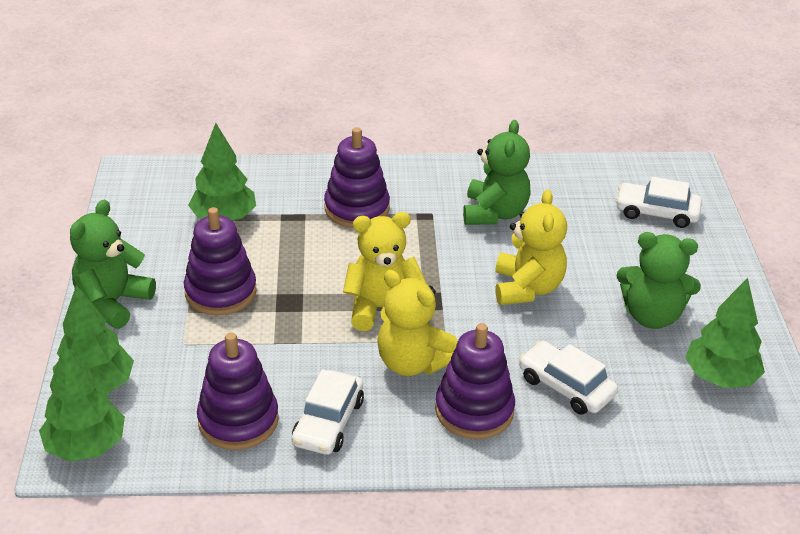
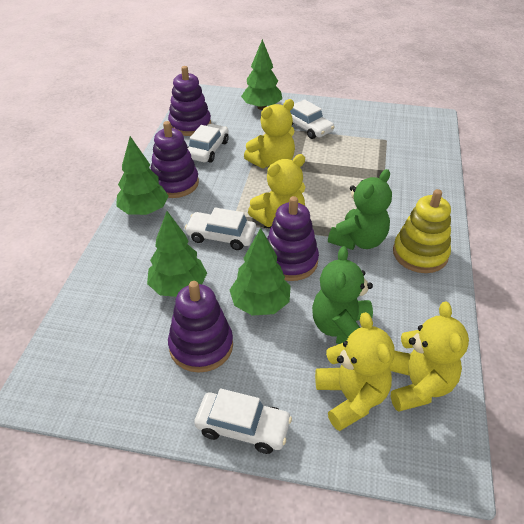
green teddy bear: [70,200,156,329] [463,120,531,225] [616,232,701,329] = 3 -> [312,246,373,344] [328,169,392,250] = 2
white car: [292,369,364,455] [519,341,618,415] [616,177,702,228] = 3 -> [185,207,256,250] [188,124,229,163] [194,388,292,454] [290,99,334,139] = 4
yellow stacking toy: none = 0 -> [393,189,451,273] = 1
yellow teddy bear: [343,212,426,331] [377,270,458,376] [495,189,567,305] = 3 -> [244,99,295,169] [248,154,305,227] [315,312,394,431] [389,302,469,412] = 4

